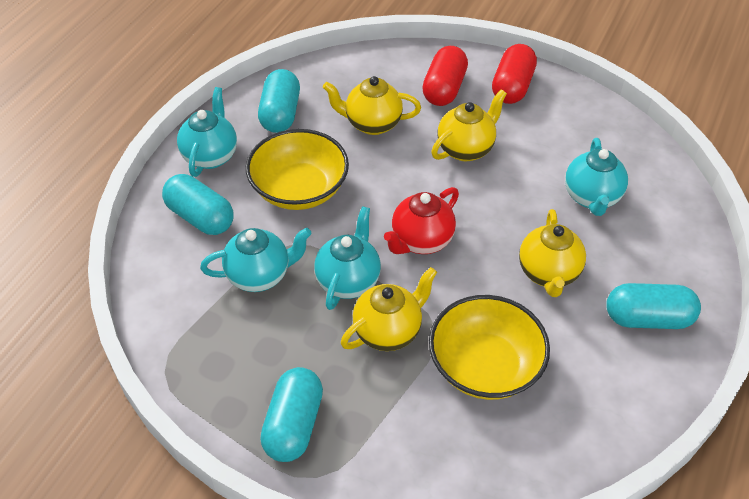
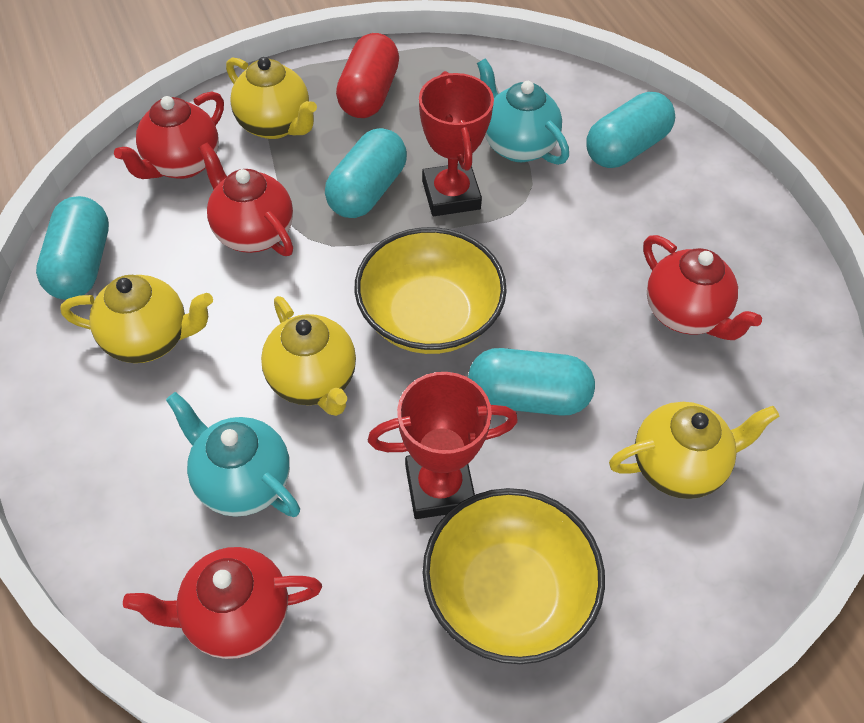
red capsule: [422,46,468,106] [492,44,537,104] = 2 -> [336,33,399,118] = 1
red teapot: [384,187,459,254] = 1 -> [114,91,224,179] [123,547,322,659] [198,142,293,256] [643,235,762,340] = 4
red trophy: none = 0 -> [368,372,518,519] [419,71,494,216] = 2
turquoise teapot: [177,87,237,177] [200,228,312,292] [314,206,381,310] [565,138,628,216] = 4 -> [166,392,300,517] [477,58,569,165] = 2

